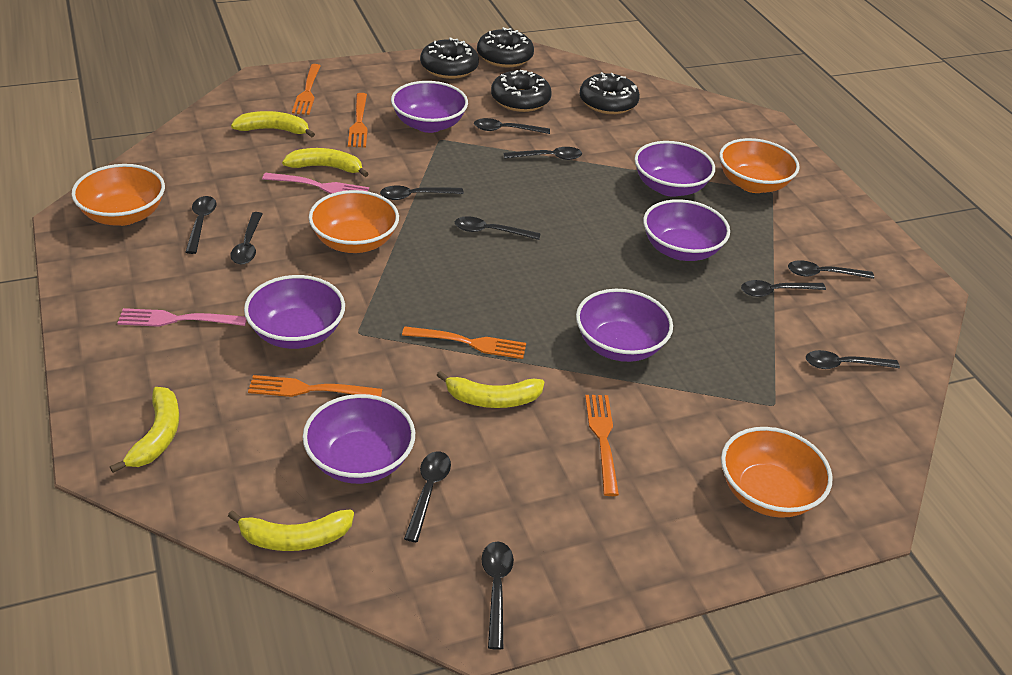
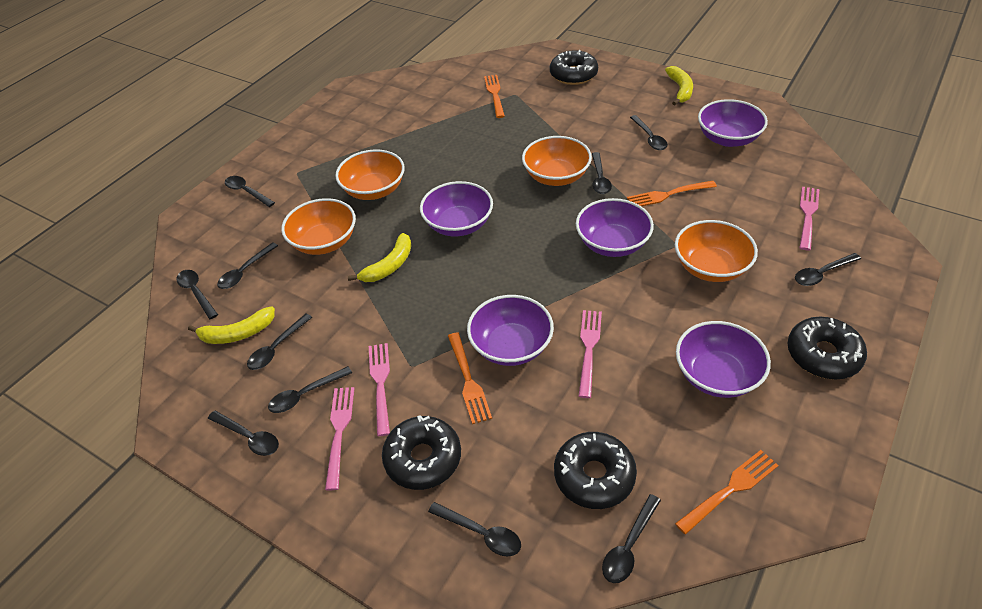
orange fork: [248,375,382,397] [292,64,321,115] [348,93,368,147] [402,326,526,359] [585,395,619,496] = 5 -> [448,332,492,424] [484,75,505,118] [627,181,717,206] [675,450,779,535] = 4
pink fork: [118,308,247,327] [262,173,369,194] = 2 -> [325,387,355,490] [369,343,390,436] [579,310,602,398] [800,187,819,251] = 4
purple bowl: [244,275,345,349] [303,394,415,484] [391,81,468,133] [576,289,673,362] [634,141,715,197] [643,199,730,261] = 6 -> [420,181,493,236] [467,295,554,366] [576,198,654,257] [676,321,771,398] [698,99,768,147] = 5
yellow banana: [110,387,179,473] [228,510,354,551] [231,111,315,137] [282,148,368,177] [437,371,544,408] = 5 -> [188,306,275,344] [348,233,412,282] [665,66,693,106] = 3

